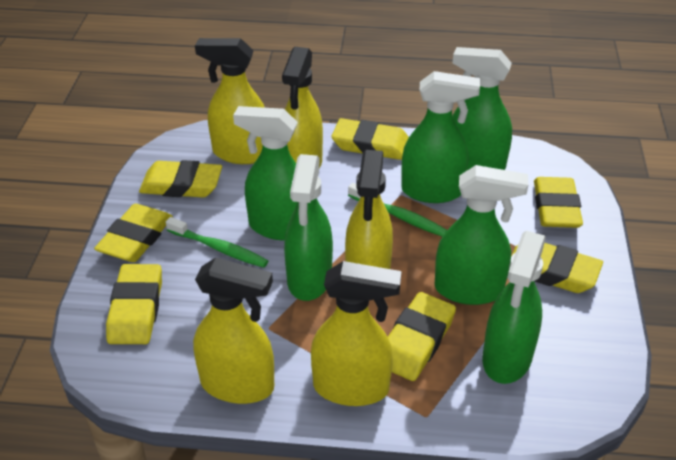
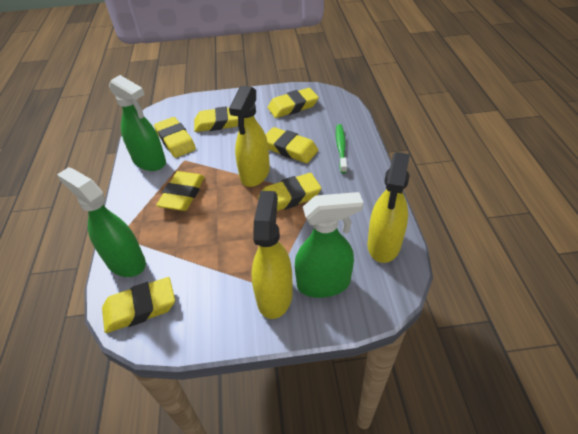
green spray bottle: [233,106,298,241] [284,154,333,301] [401,71,480,203] [435,165,528,305] [453,47,512,170] [482,231,546,384] = 6 -> [57,167,146,277] [109,75,166,171] [295,192,363,298] = 3
green toothbrush: [166,217,268,268] [348,183,447,237] = 2 -> [336,124,347,174] = 1
yellow spray bottle: [193,258,274,404] [195,38,265,164] [282,47,323,169] [311,261,401,406] [345,150,393,269] = 5 -> [229,86,270,187] [252,191,293,319] [367,152,410,263] = 3

